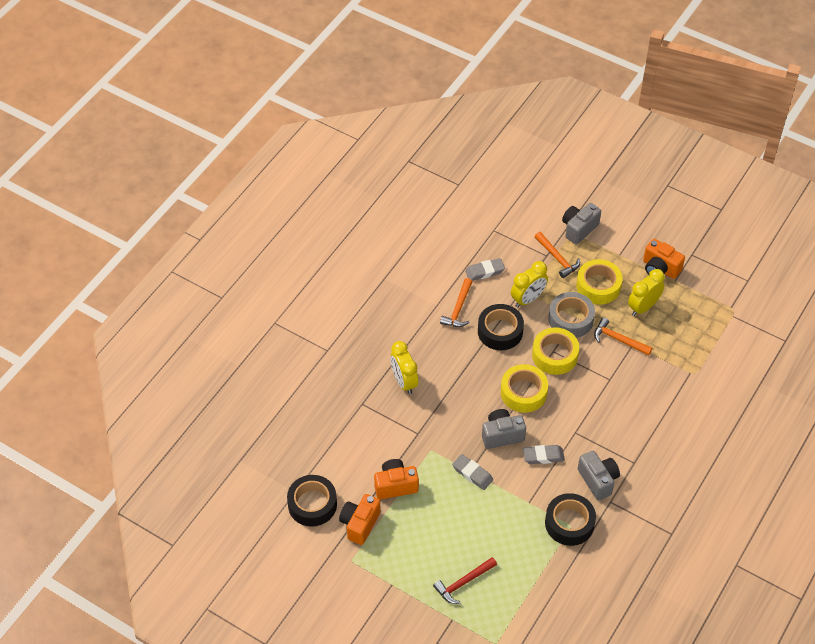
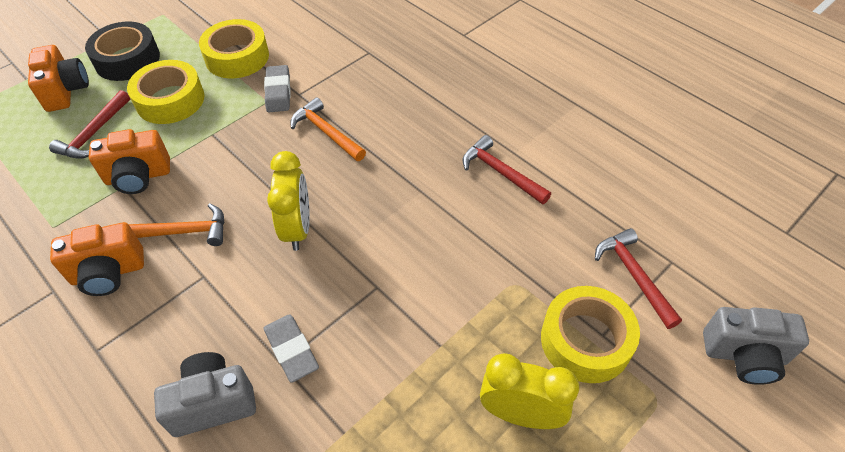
black tape: [287,475,337,527] [478,304,524,350] [545,493,596,546] = 3 -> [85,22,160,81] = 1
grey camera: [482,409,526,449] [562,203,601,245] [578,451,620,501] = 3 -> [154,352,256,437] [703,307,809,385] = 2
grey eraser: [452,454,493,490] [465,258,505,281] [523,445,565,464] = 3 -> [264,65,291,112] [264,314,319,383] = 2
grey tape: [548,292,595,338] = 1 -> none = 0
orange hammer: [440,278,472,327] [535,232,580,278] [594,317,652,355] = 3 -> [129,203,224,246] [290,97,366,161] = 2
red hammer: [433,557,497,604] = 1 -> [49,90,131,159] [462,135,551,204] [595,228,682,329] = 3
yellow clock: [390,341,418,394] [511,261,548,308] [628,269,665,316] = 3 -> [267,151,310,251] [480,353,579,429] = 2

